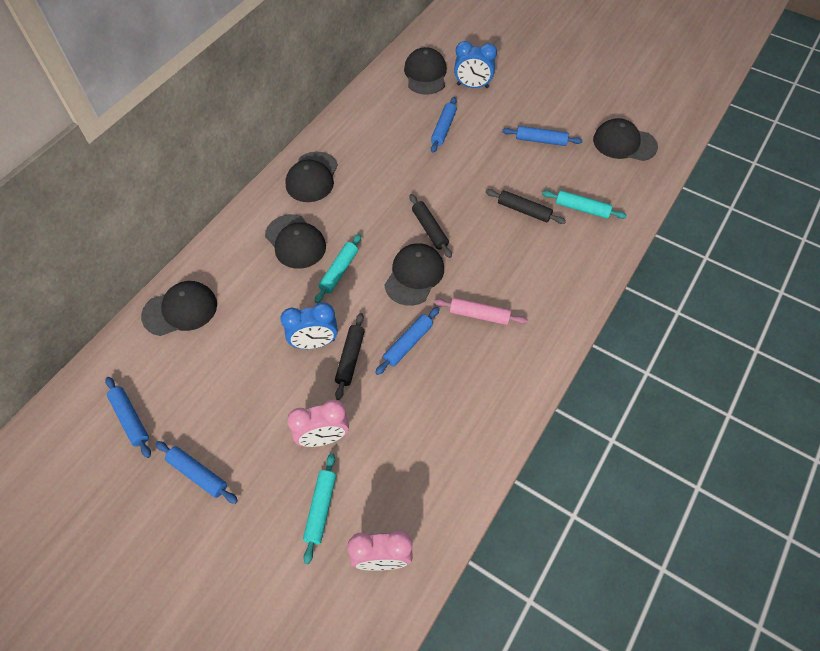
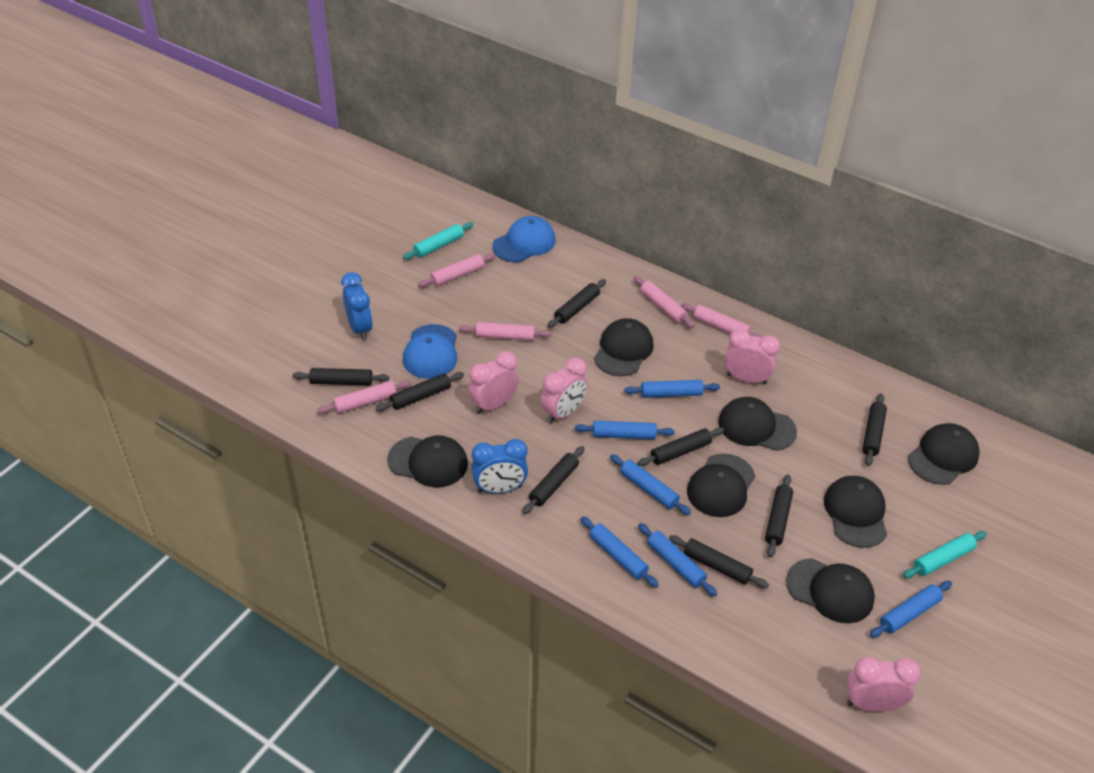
black cap: [141,281,217,336] [265,214,326,269] [285,152,338,202] [384,243,444,306] [404,47,447,95] [593,118,658,161] = 6 -> [387,435,468,488] [594,318,654,376] [687,453,755,517] [718,397,797,451] [786,558,875,624] [824,476,887,548] [908,423,980,485] = 7
black rolling pin: [335,313,365,400] [409,194,452,258] [486,189,566,224] = 3 -> [292,368,389,385] [376,372,464,411] [523,446,585,514] [548,279,606,328] [638,427,724,466] [669,535,769,588] [765,474,793,557] [862,393,887,466] = 8
blue cap: none = 0 -> [403,324,457,379] [492,216,556,262] = 2
blue rolling pin: [105,377,151,458] [155,441,238,504] [375,307,440,375] [431,97,457,153] [502,126,583,146] = 5 -> [575,421,675,440] [581,516,659,588] [610,454,691,515] [624,380,720,398] [638,523,717,597] [870,581,952,638] = 6
pink clock: [287,400,349,447] [347,531,413,571] = 2 -> [468,351,519,414] [540,357,588,423] [725,328,780,385] [847,657,921,712] = 4
pink rolling pin: [434,298,527,325] = 1 -> [317,381,412,414] [418,253,496,287] [459,322,551,341] [634,276,695,328] [681,303,763,338] = 5
turquoise rolling pin: [303,453,336,564] [315,234,361,303] [542,190,627,219] = 3 -> [403,222,473,260] [903,531,987,578] = 2

